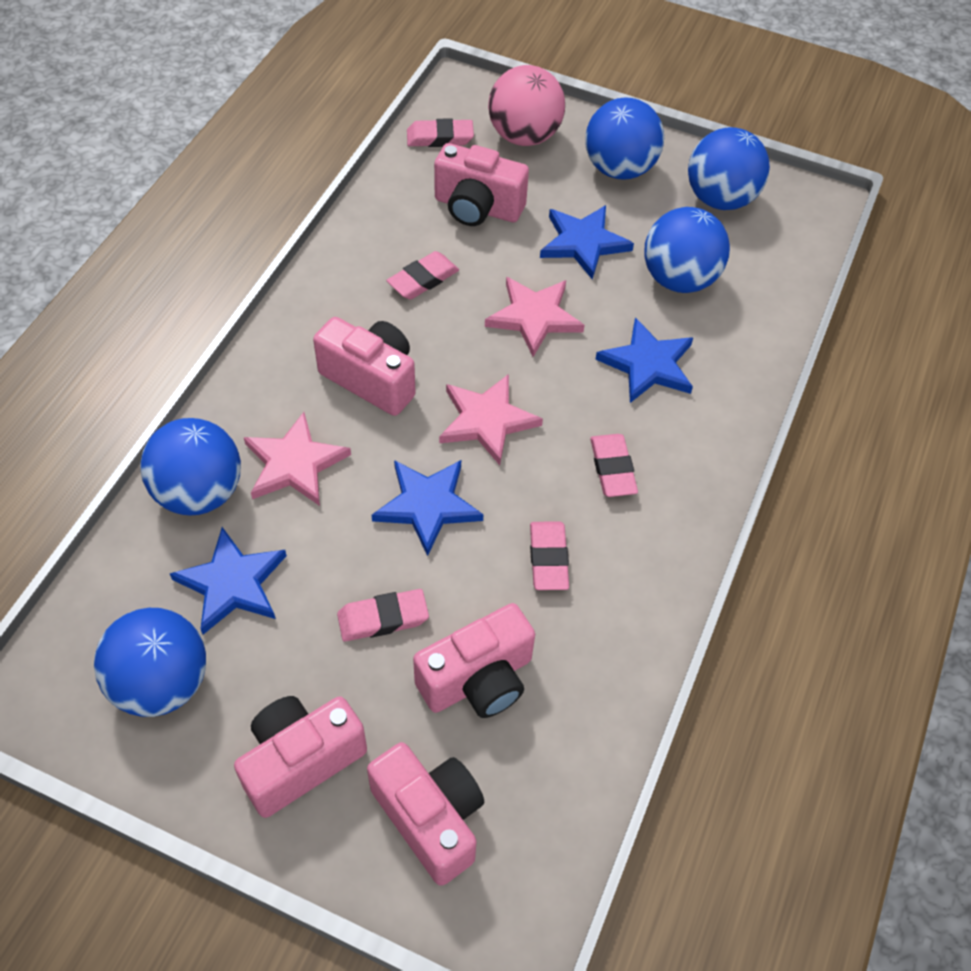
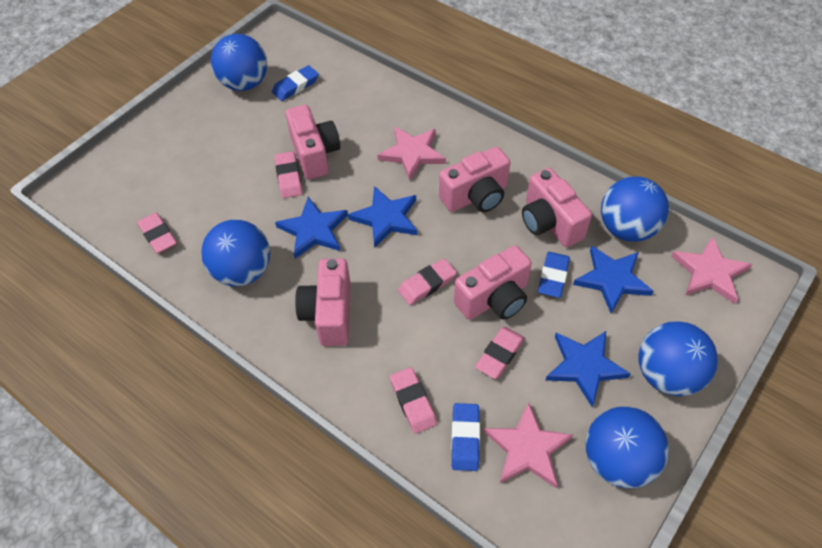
blue eraser: none = 0 -> [272,65,319,101] [451,403,480,471] [538,252,570,298] = 3
pink ball: [488,65,565,146] = 1 -> none = 0

